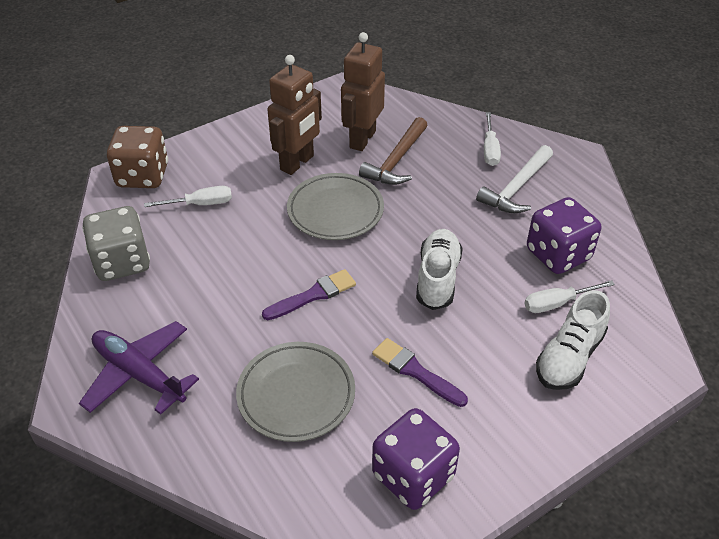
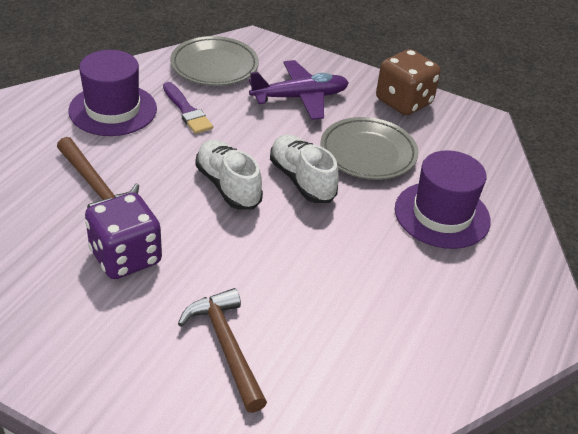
brown hammer: [359,117,428,185] = 1 -> [57,137,139,208] [178,288,267,413] = 2
brown robot: [267,55,322,175] [341,32,385,151] = 2 -> none = 0
grey dice: [82,206,150,281] = 1 -> none = 0
purple brush: [262,269,356,320] [372,338,468,407] = 2 -> [163,82,213,134] = 1
purple dice: [372,408,460,510] [527,197,601,274] = 2 -> [85,193,162,279] = 1
purple hat: none = 0 -> [68,50,157,136] [395,150,491,249] = 2
white hammer: [476,145,553,213] = 1 -> none = 0
white screwdriver: [144,186,232,207] [484,112,501,166] [524,280,615,313] = 3 -> none = 0

